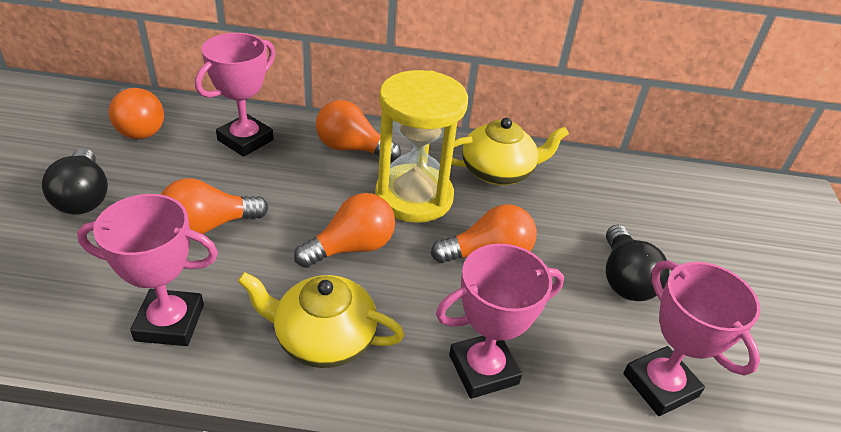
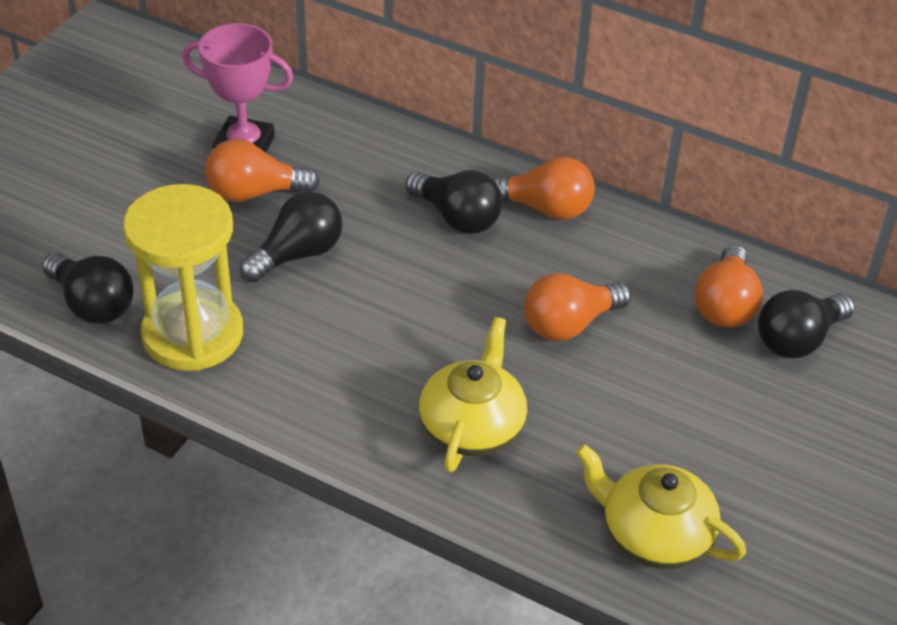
black light bulb: [42,148,108,215] [606,225,669,301] = 2 -> [42,253,133,324] [240,192,342,283] [405,170,502,234] [758,290,855,358] = 4
orange light bulb: [109,88,164,139] [161,178,268,234] [294,193,395,268] [316,100,401,162] [431,204,537,263] = 5 -> [205,139,320,202] [491,157,595,220] [524,273,631,341] [695,245,763,328] = 4
pink trophy: [77,194,218,346] [195,33,275,157] [436,243,564,399] [623,260,761,416] = 4 -> [182,23,294,153] = 1

